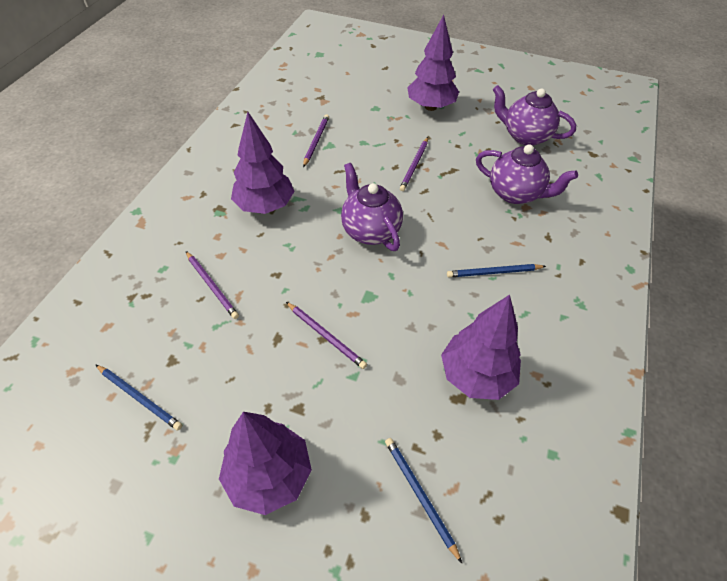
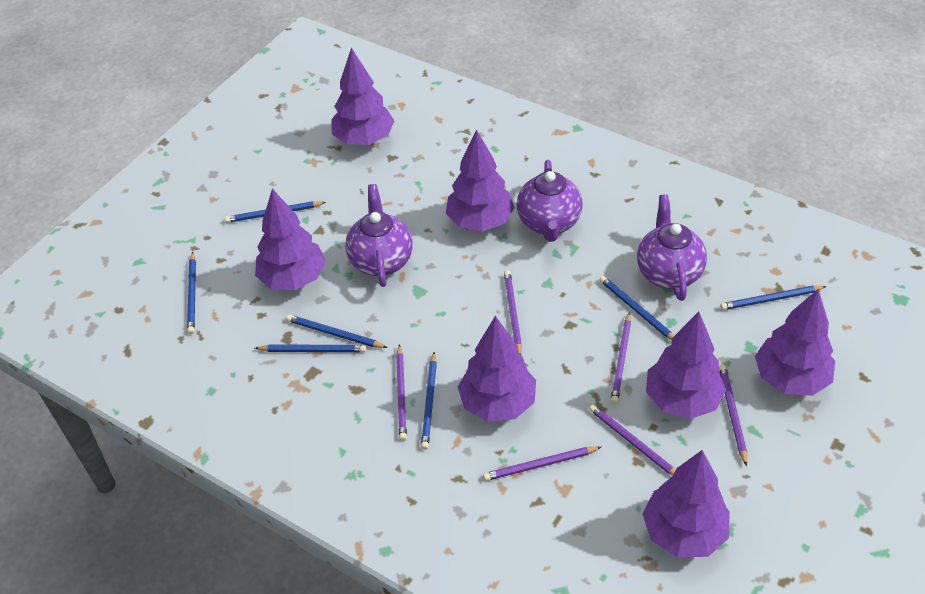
blue pencil: [95,364,182,431] [385,438,462,563] [447,264,546,277] = 3 -> [187,252,196,334] [225,201,326,223] [255,344,367,352] [286,315,388,348] [421,352,437,450] [600,276,674,340] [720,286,827,310] = 7
purple pencil: [186,251,239,319] [286,302,367,369] [303,114,329,167] [400,137,428,191] = 4 -> [396,344,407,441] [483,447,601,481] [504,270,522,354] [589,404,676,476] [611,312,631,404] [719,365,747,466] = 6
purple tree: [219,412,312,515] [231,112,294,214] [407,15,459,111] [441,295,521,400] = 4 -> [255,188,326,290] [331,48,394,145] [446,129,515,231] [458,316,536,422] [642,450,729,558] [646,311,726,419] [755,289,835,396] = 7

